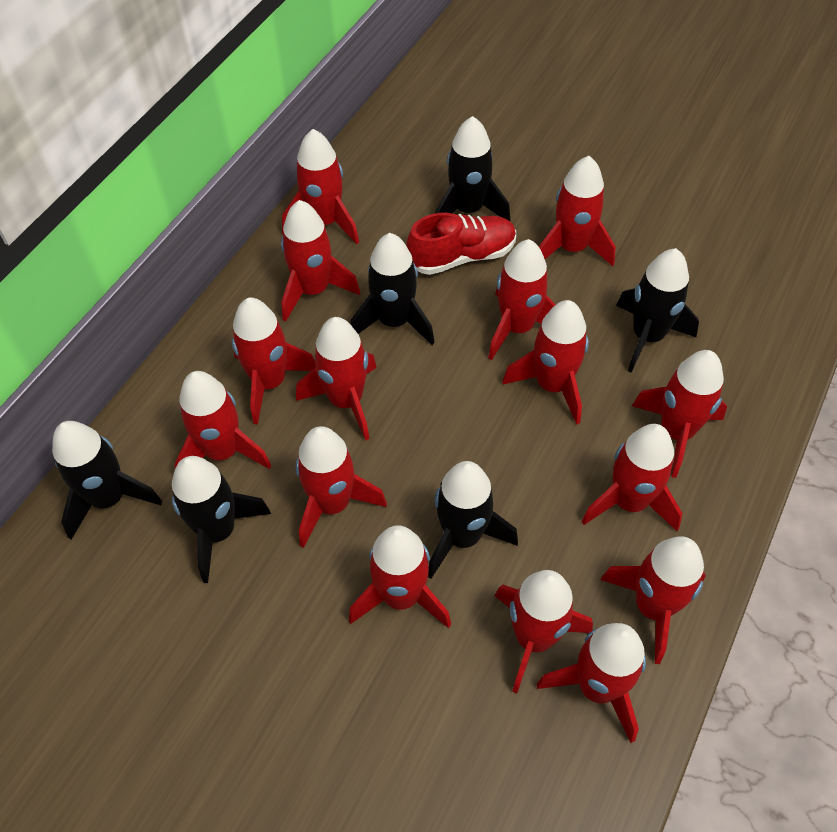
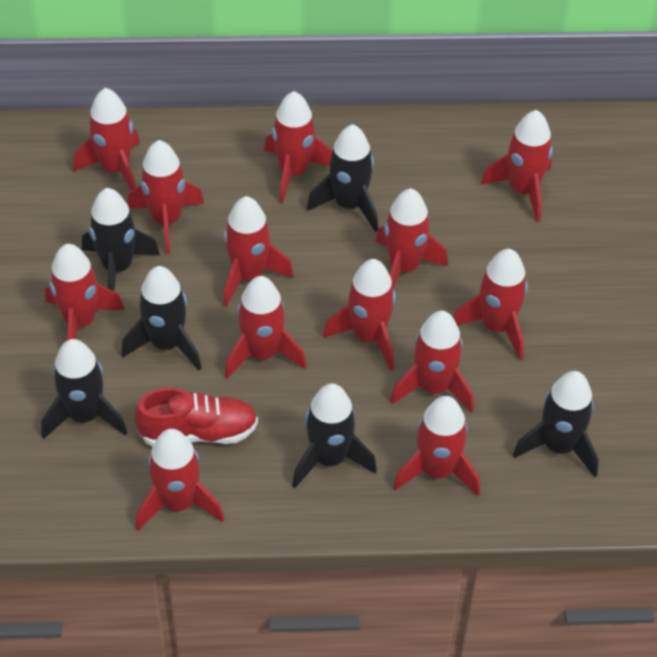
red rocket: [174,371,271,469] [232,298,316,425] [281,200,360,322] [282,129,359,244] [296,317,377,441] [296,426,387,548] [349,525,451,628] [488,239,556,360] [495,570,593,693] [502,300,589,425] [537,623,646,743] [539,156,616,266] [581,424,682,531] [600,536,706,664] [632,350,727,478] = 15 -> [45,244,125,340] [73,88,140,191] [128,140,204,254] [136,429,224,531] [223,196,294,307] [225,276,306,379] [264,91,333,203] [323,259,396,371] [376,188,448,289] [390,311,474,413] [393,396,480,496] [453,249,528,360] [481,110,553,222] = 13

